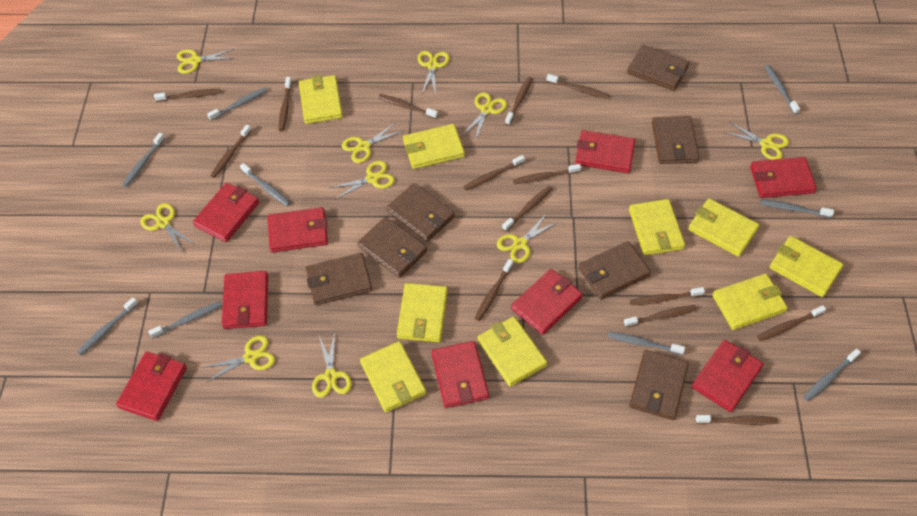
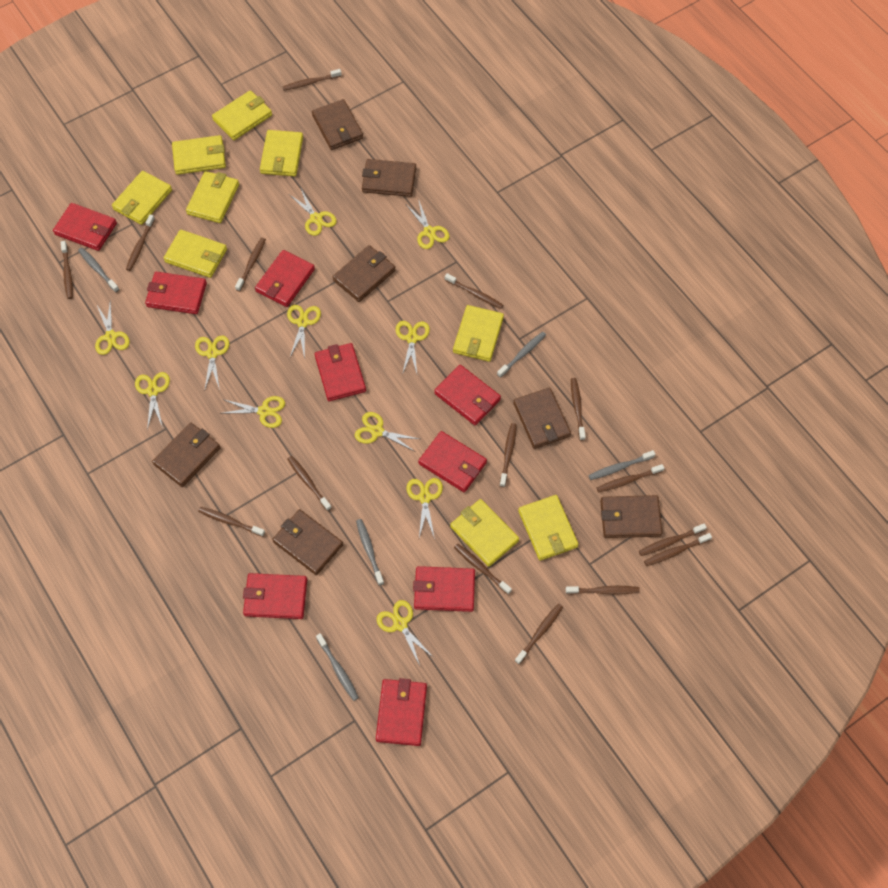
brown toothbrush: [154,89,221,102] [210,125,252,178] [279,77,292,131] [378,94,438,119] [463,155,525,190] [475,259,513,321] [502,186,553,231] [505,77,533,125] [513,164,581,184] [546,74,609,99] [624,305,697,327] [630,287,705,305] [696,415,777,425] [757,305,826,341] = 14 -> [61,241,73,299] [126,214,155,271] [198,507,265,537] [235,238,266,292] [283,69,342,91] [287,456,332,511] [445,273,503,309] [454,543,512,595] [499,423,517,487] [515,604,563,665] [566,586,640,595] [571,378,586,441] [597,464,665,492] [639,523,707,556] [644,533,712,566] = 15
grey toothbrush: [77,297,138,355] [122,133,165,187] [148,301,222,339] [207,88,268,121] [240,163,291,206] [607,331,685,355] [760,199,834,218] [765,65,800,114] [803,349,861,401] = 9 -> [78,248,119,292] [316,633,359,701] [356,519,384,586] [497,332,546,378] [588,450,655,480] = 5
yellow scissors: [140,203,195,252] [177,49,236,74] [201,336,275,382] [312,332,352,398] [330,161,395,200] [342,122,403,163] [417,51,450,95] [462,92,507,141] [497,213,558,263] [726,122,789,160] = 10 -> [95,301,130,355] [135,372,170,430] [195,336,229,390] [222,396,285,428] [287,305,321,359] [290,187,337,236] [355,412,419,451] [377,600,434,666] [396,321,430,375] [407,199,450,249] [407,478,443,539] = 11

